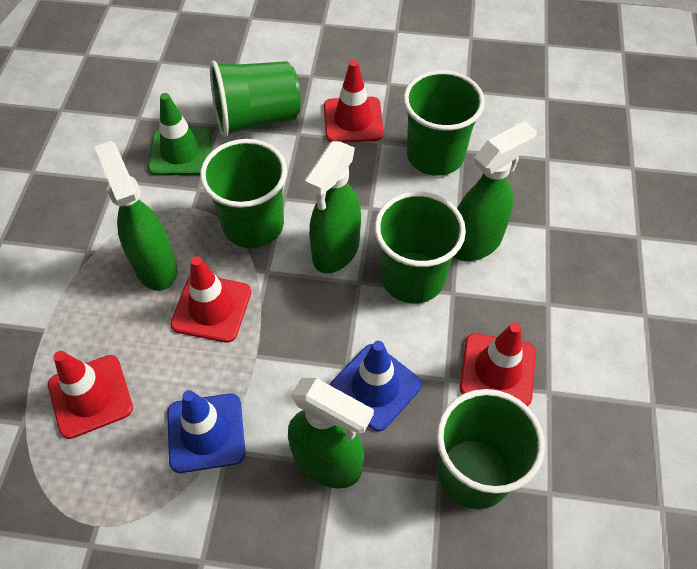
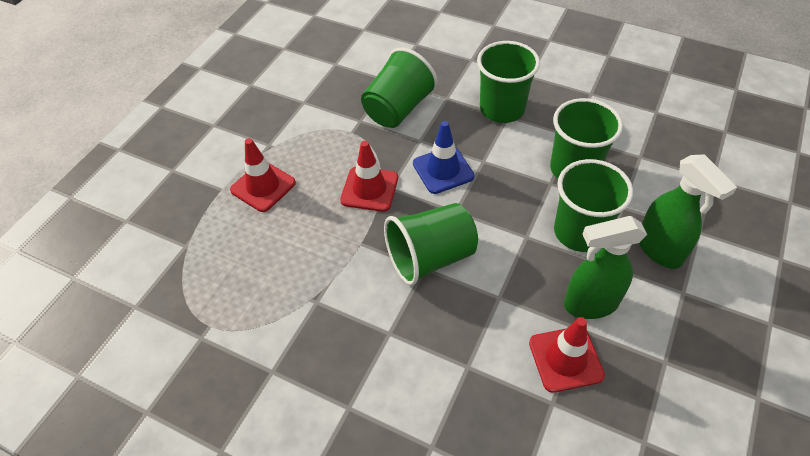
blue traffic cone: [167,390,246,473] [330,341,422,431] = 2 -> [413,121,474,194] = 1
green spray bottle: [94,141,177,291] [288,378,374,488] [304,141,361,273] [453,121,537,261] = 4 -> [564,216,647,319] [639,154,737,269] = 2
green traffic cone: [148,93,212,176] = 1 -> none = 0
red traffic cone: [48,351,133,439] [171,256,251,343] [324,60,384,143] [460,323,536,406] = 4 -> [230,138,296,212] [340,141,398,212] [529,317,605,393] = 3

